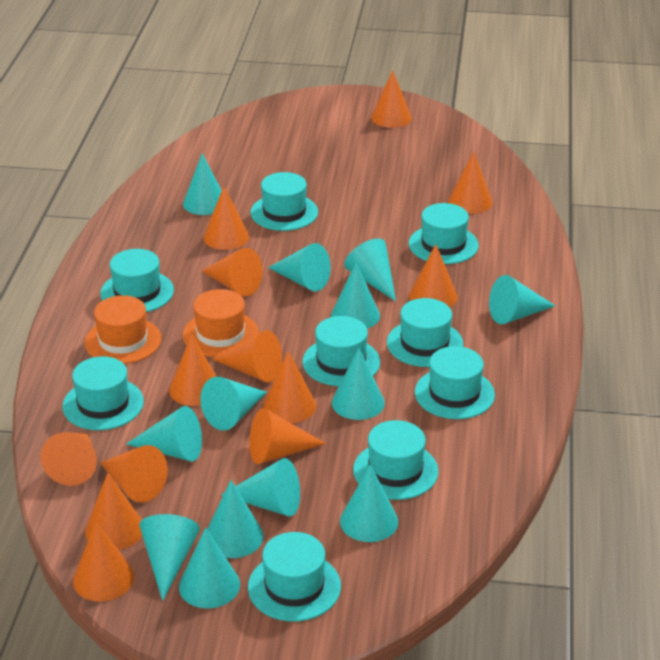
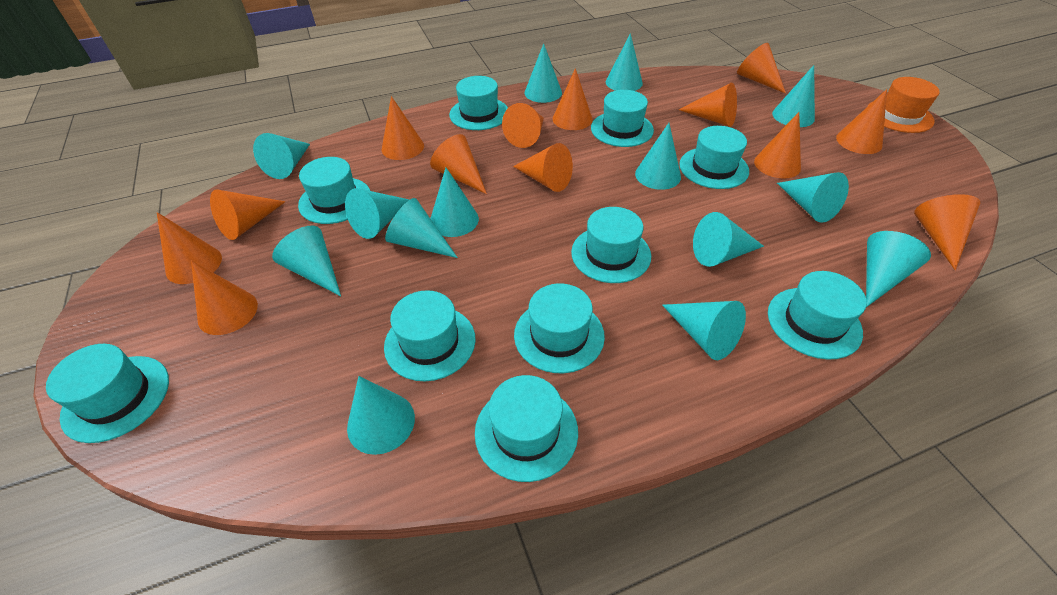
orange hat: [85,295,161,364] [183,289,259,357] = 2 -> [867,77,940,133] = 1
turquoise cone: [126,406,202,461] [139,514,200,601] [179,528,240,608] [183,153,222,215] [200,377,267,430] [207,480,264,558] [221,458,300,517] [268,243,331,291] [331,263,380,329] [332,348,385,420] [340,464,398,542] [344,238,396,301] [489,275,555,324] = 13 -> [253,133,310,179] [272,226,341,296] [345,188,409,239] [347,376,415,455] [385,198,458,258] [430,168,479,237] [525,43,562,103] [606,33,643,91] [635,123,681,190] [662,301,746,360] [693,212,764,267] [772,65,815,127] [777,172,849,223] [866,231,931,307] = 14
turquoise hat: [62,356,144,430] [100,249,174,312] [248,532,341,622] [251,172,318,231] [302,316,380,386] [353,420,439,500] [387,298,463,367] [409,203,479,264] [415,346,495,419] = 9 -> [46,344,169,443] [298,157,370,224] [384,290,476,381] [449,76,508,130] [475,375,578,482] [514,283,605,373] [571,207,651,283] [591,90,654,147] [679,126,749,189] [768,271,867,360] = 10

